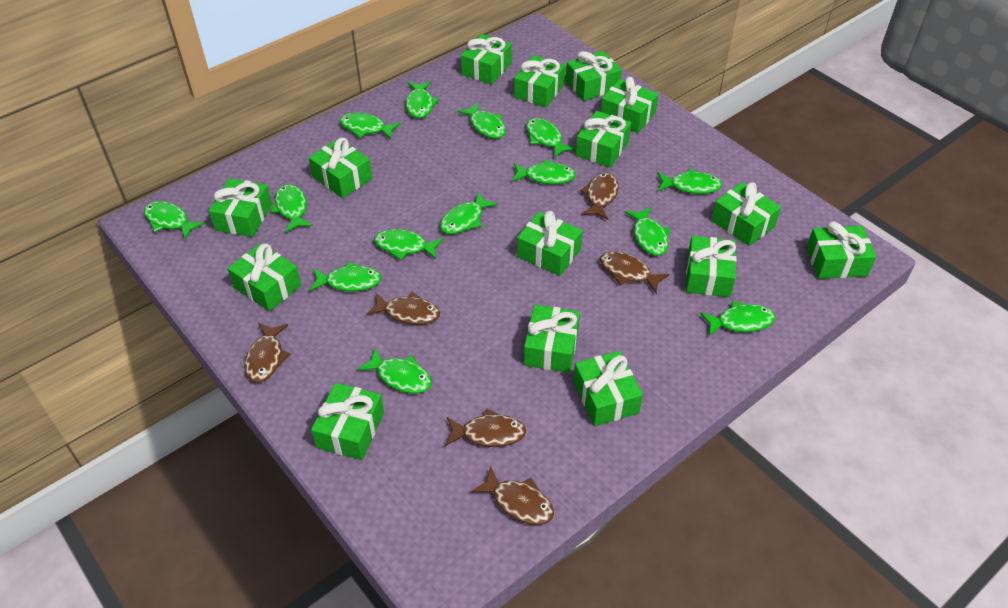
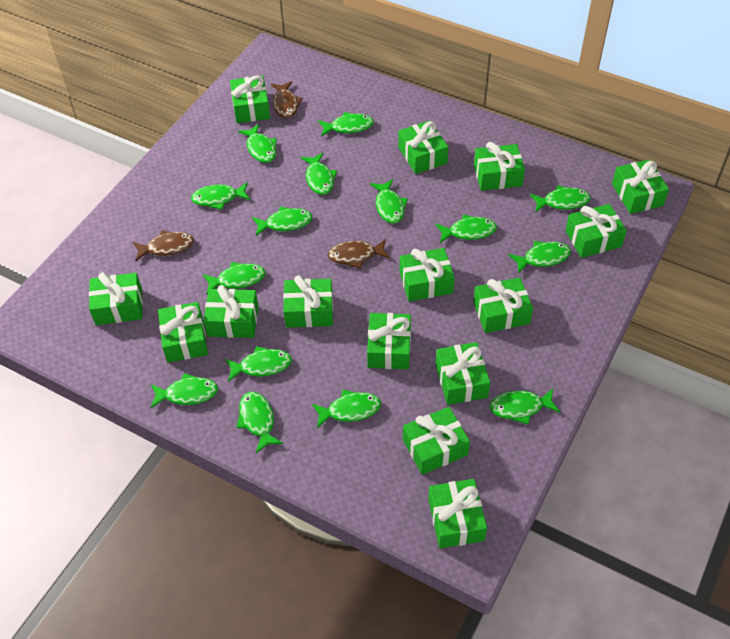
brown fish: [244,323,290,383] [366,292,440,325] [445,409,526,447] [471,466,554,525] [580,173,619,220] [600,251,669,294] = 6 -> [133,230,194,261] [271,81,303,119] [328,239,390,269] = 3
green fish: [144,201,205,240] [270,184,313,233] [310,262,382,291] [340,113,401,139] [357,348,432,394] [374,229,443,260] [406,81,439,118] [440,192,498,234] [457,102,506,139] [512,159,576,184] [526,118,576,158] [625,207,670,256] [657,169,722,194] [700,301,775,336] = 14 -> [150,373,218,408] [191,182,250,210] [203,262,266,294] [225,346,292,382] [236,392,283,453] [238,124,277,163] [252,207,312,236] [301,153,337,195] [312,390,381,428] [318,112,374,137] [370,179,408,223] [435,214,497,243] [490,388,560,425] [509,241,571,274] [530,185,591,212] = 15

